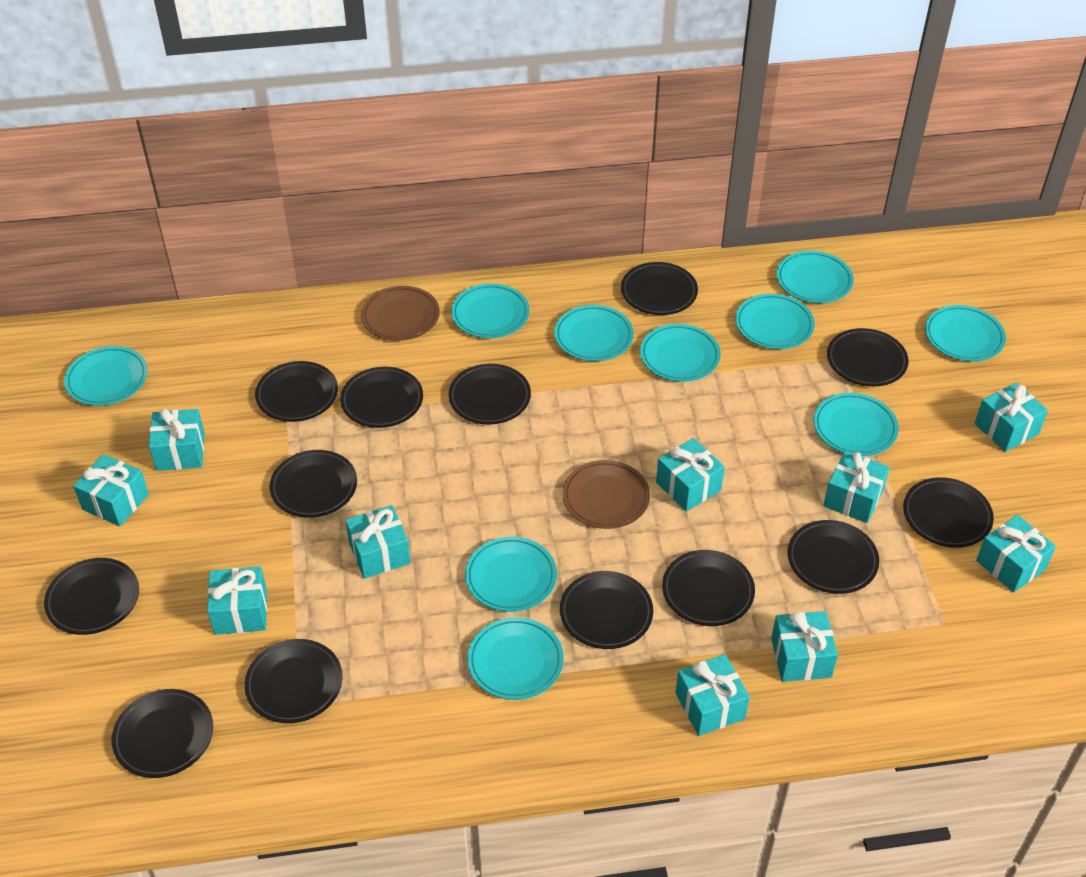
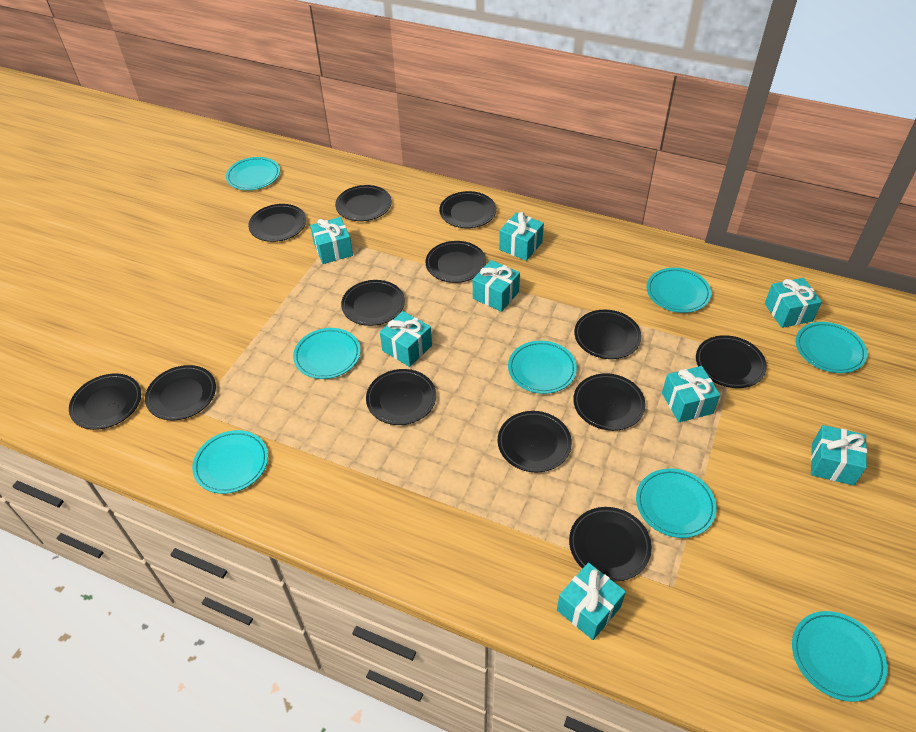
brown plate: [361,286,440,341] [562,460,650,529] = 2 -> none = 0
turquoise gift: [73,454,149,526] [149,408,205,471] [207,567,267,635] [345,505,411,579] [656,438,725,512] [675,654,750,736] [771,611,838,682] [823,451,890,523] [975,382,1048,452] [976,515,1056,593] = 10 -> [310,217,353,264] [380,311,432,367] [473,260,520,312] [499,212,544,261] [557,563,626,640] [662,366,720,422] [765,278,822,328] [811,425,867,485] = 8
turquoise plate: [64,346,148,406] [451,284,530,338] [465,537,557,612] [467,617,564,700] [554,305,634,361] [640,324,721,382] [735,294,815,349] [777,251,854,303] [814,393,899,456] [925,305,1006,361] = 10 -> [192,430,268,494] [226,157,280,190] [293,328,361,379] [508,341,577,394] [636,469,717,538] [647,268,711,313] [792,611,887,702] [796,322,867,373] = 8

